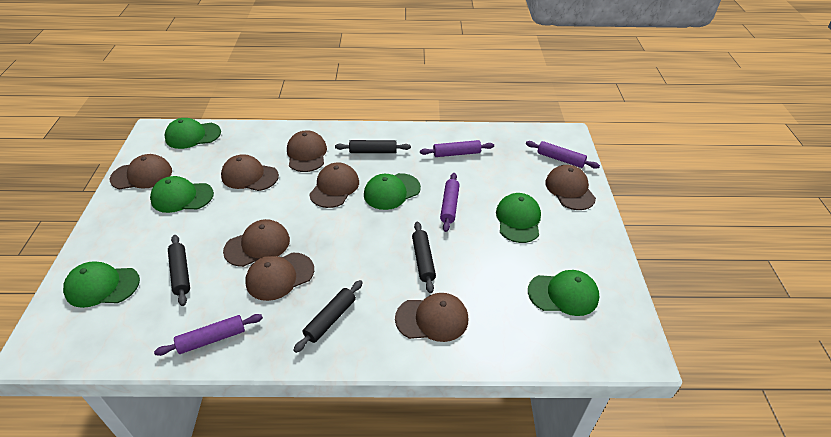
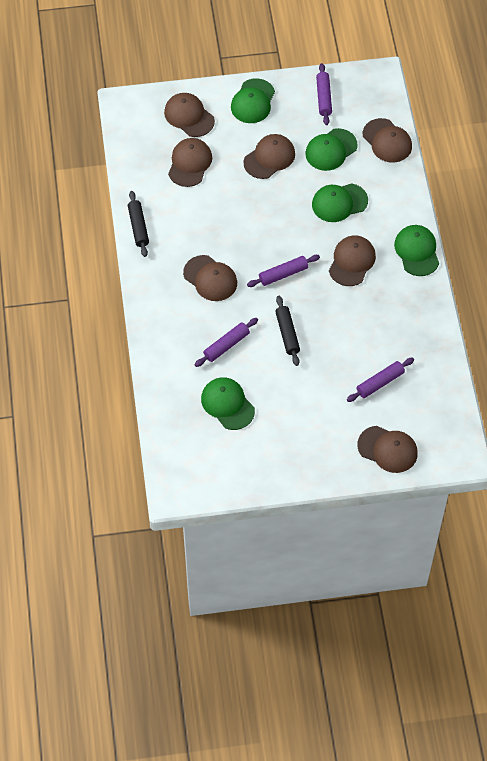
black rolling pin: [168,235,190,306] [293,280,363,353] [335,140,411,153] [412,222,436,293] = 4 -> [128,191,149,257] [275,296,300,366] = 2
brown cap: [110,154,172,189] [221,154,279,191] [223,219,290,267] [245,252,314,301] [287,131,327,172] [309,163,359,208] [395,293,468,342] [545,165,596,210] = 8 -> [164,93,215,137] [168,138,212,187] [183,255,237,301] [244,134,295,179] [329,235,376,286] [357,426,418,473] [363,118,412,163] = 7
green cap: [63,261,140,308] [150,176,214,213] [165,118,221,149] [364,173,421,210] [496,193,541,243] [528,270,599,316] = 6 -> [201,377,255,430] [231,78,275,123] [305,128,358,171] [312,183,368,222] [394,225,439,276] = 5

